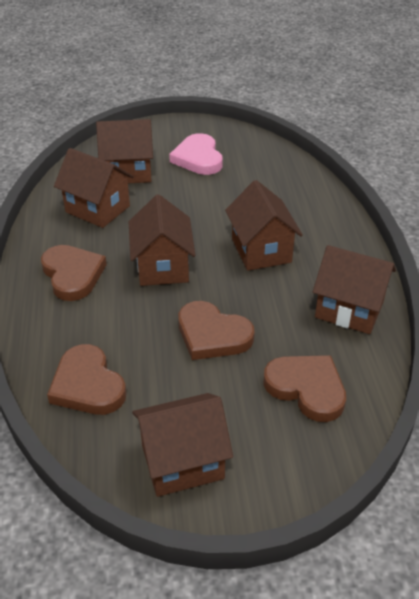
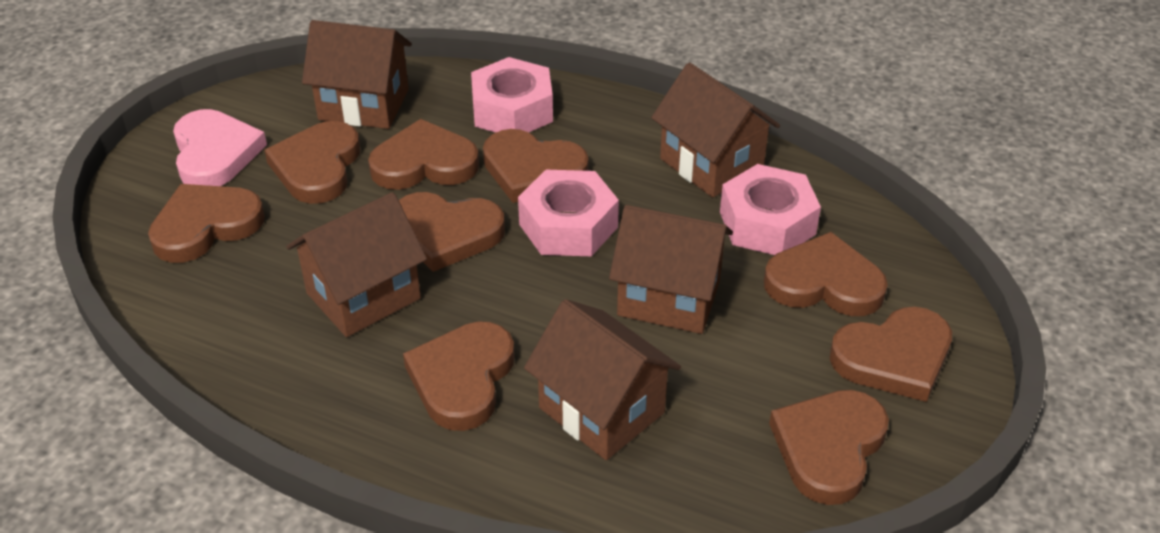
brown heart: [41,245,107,301] [47,344,127,415] [178,301,255,360] [263,355,346,422] = 4 -> [148,184,265,263] [264,121,360,204] [368,119,479,190] [399,192,505,272] [403,321,515,431] [483,129,589,203] [764,232,888,316] [769,390,889,505] [830,307,952,402] = 9
brown house: [54,148,134,228] [96,119,153,183] [129,195,196,286] [132,393,233,497] [225,180,303,271] [313,245,396,334] = 6 -> [286,192,427,337] [302,20,412,129] [524,299,681,460] [609,205,733,334] [651,62,780,198] = 5
pink nut: none = 0 -> [471,57,553,133] [518,170,619,256] [720,164,821,255] = 3

